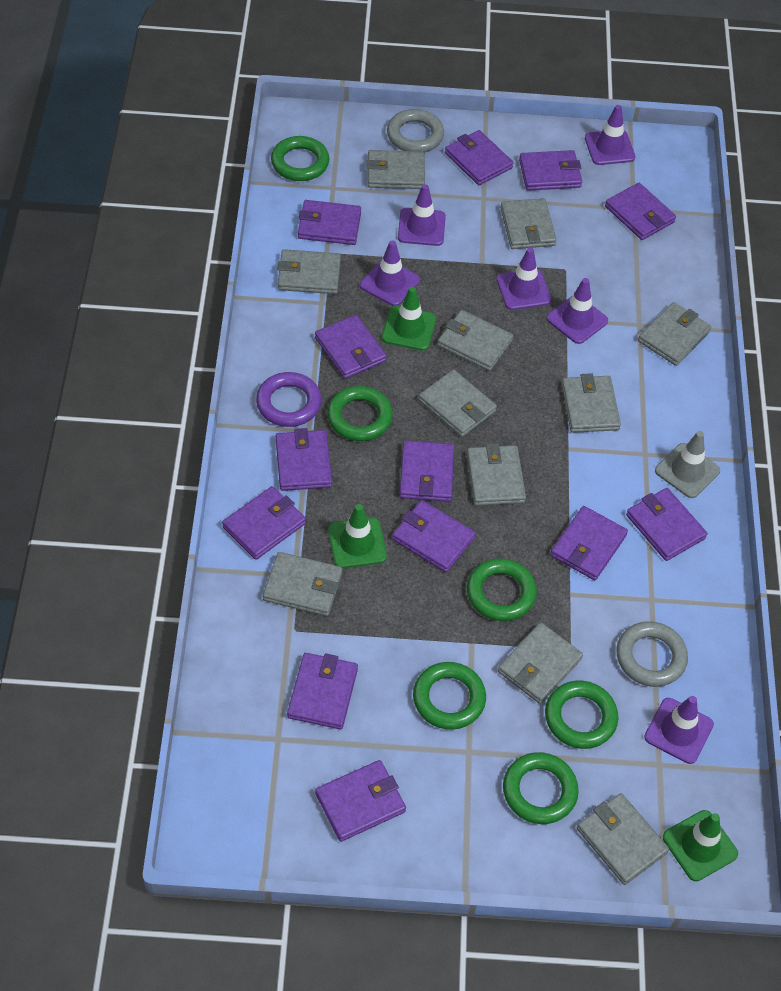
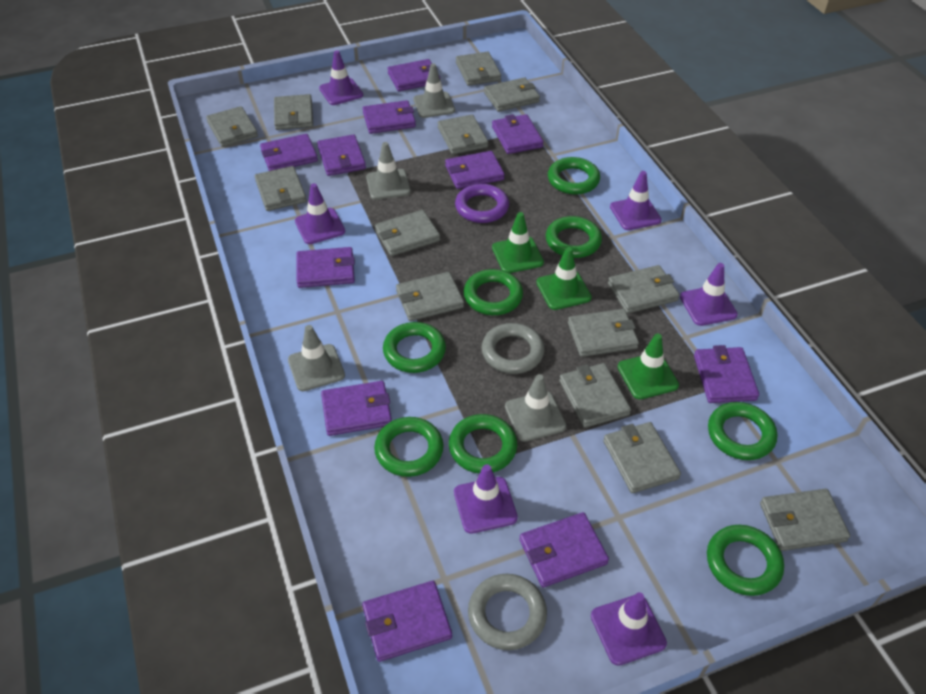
green ring: [271,136,330,181] [327,386,393,441] [413,662,486,730] [467,558,537,621] [503,752,579,824] [545,681,618,749] = 6 -> [374,417,444,477] [383,322,446,373] [449,414,517,474] [464,269,523,315] [546,216,602,258] [548,157,600,195] [707,525,784,596] [708,402,777,460] = 8
grey traffic cone: [655,431,720,498] = 1 -> [288,325,345,391] [366,142,411,200] [413,64,455,118] [505,374,566,442] = 4
grey wallet: [263,552,342,616] [277,249,341,294] [366,150,425,189] [419,369,497,437] [437,310,513,371] [467,443,526,506] [498,622,583,704] [501,198,557,249] [562,373,621,433] [577,793,669,885] [638,302,712,366] = 11 -> [206,106,258,147] [255,166,307,211] [274,94,313,130] [375,210,440,256] [396,272,464,321] [438,115,488,154] [456,52,501,86] [484,77,540,112] [559,363,631,428] [568,309,639,357] [603,422,681,493] [608,265,680,314] [760,489,850,551] = 13
purple wallet: [222,486,306,560] [276,428,332,491] [287,653,358,729] [298,200,361,245] [315,315,387,379] [315,760,406,842] [392,500,476,572] [399,440,454,502] [445,130,513,185] [519,150,582,191] [550,506,628,580] [605,183,676,240] [626,488,707,561] = 13 -> [260,134,318,171] [296,247,355,288] [317,134,366,176] [321,381,392,436] [362,581,452,662] [363,100,416,134] [387,59,440,91] [445,151,505,189] [492,114,544,154] [519,512,609,588] [694,345,759,403] = 11

